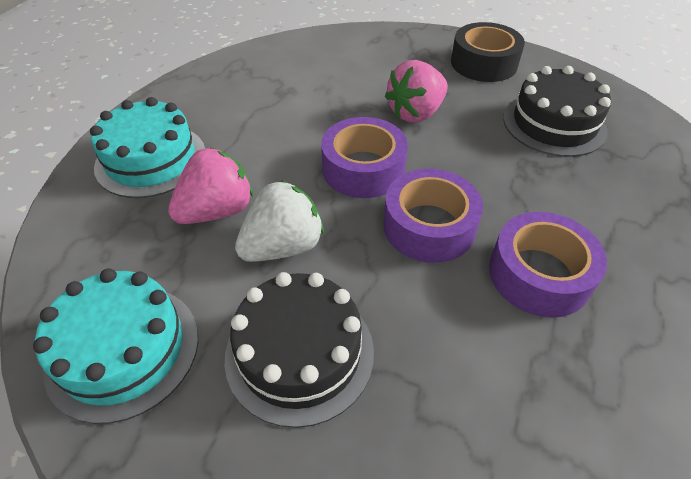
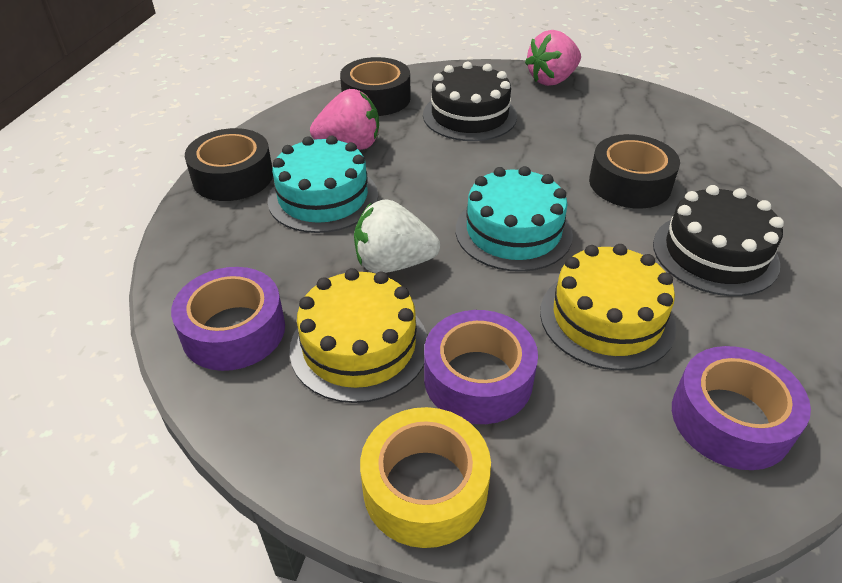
black tape: [451,22,525,82] = 1 -> [185,128,273,201] [340,57,411,116] [589,134,680,209] = 3
yellow cake: none = 0 -> [290,268,427,403] [540,244,677,371] = 2
yellow tape: none = 0 -> [360,407,491,548] = 1

